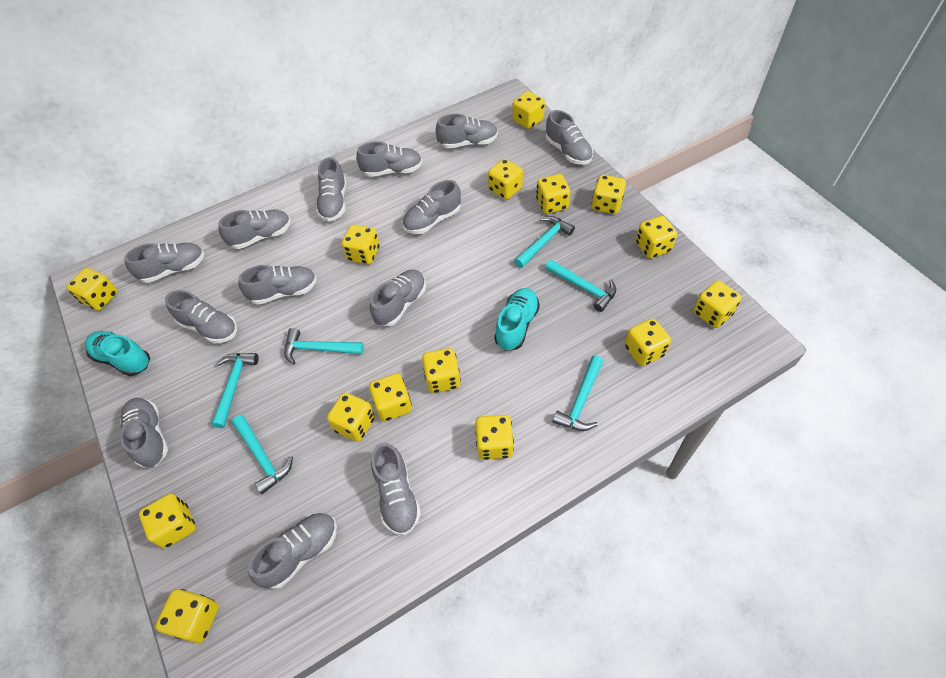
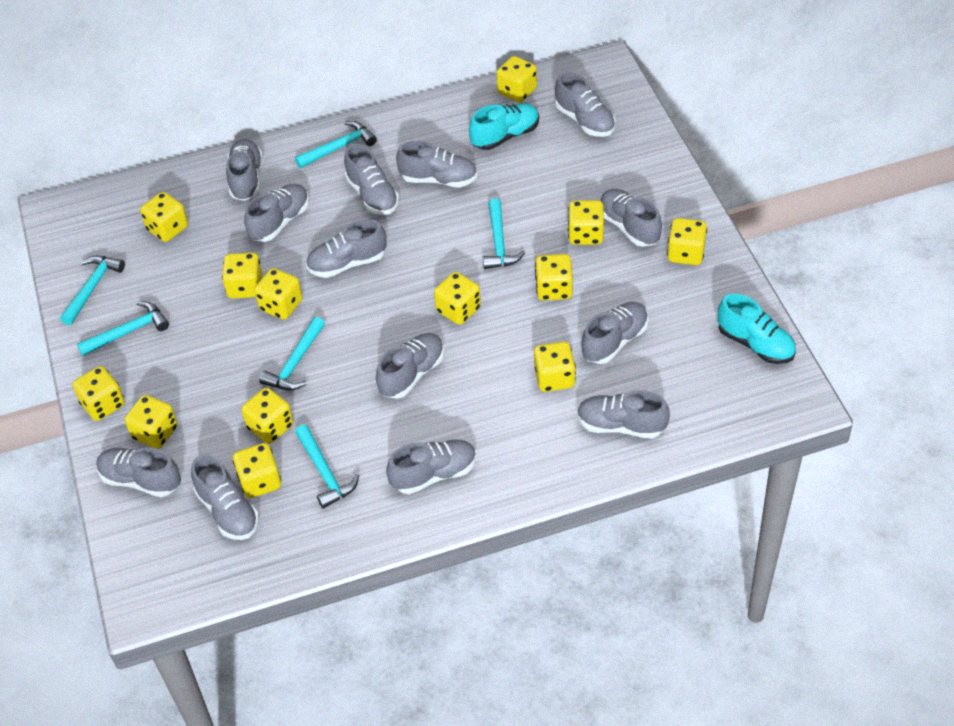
yellow dice: [66,268,118,311] [139,494,196,548] [155,589,219,643] [327,392,375,442] [342,224,380,264] [369,373,412,421] [422,348,461,393] [475,415,514,460] [488,159,523,200] [512,91,545,129] [536,174,570,214] [592,175,626,214] [625,318,671,366] [636,216,677,259] [693,281,741,328] = 15 -> [73,366,125,421] [125,395,178,449] [140,192,188,242] [222,253,263,299] [233,443,281,498] [241,388,293,444] [254,268,303,320] [434,272,481,325] [496,56,537,103] [534,342,576,392] [535,254,573,300] [568,200,604,245] [667,218,707,265] = 13

